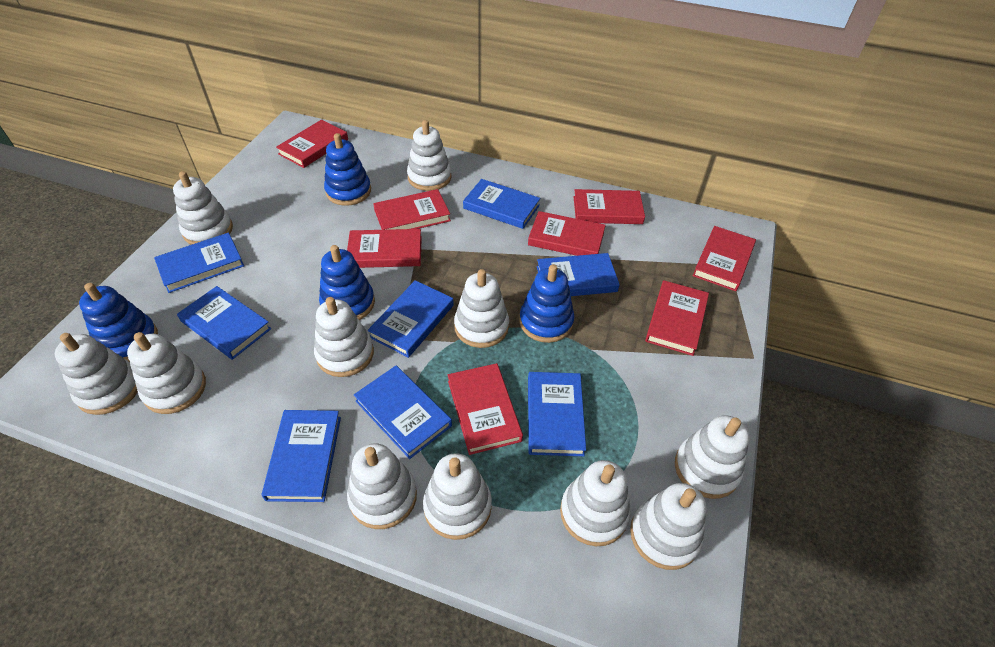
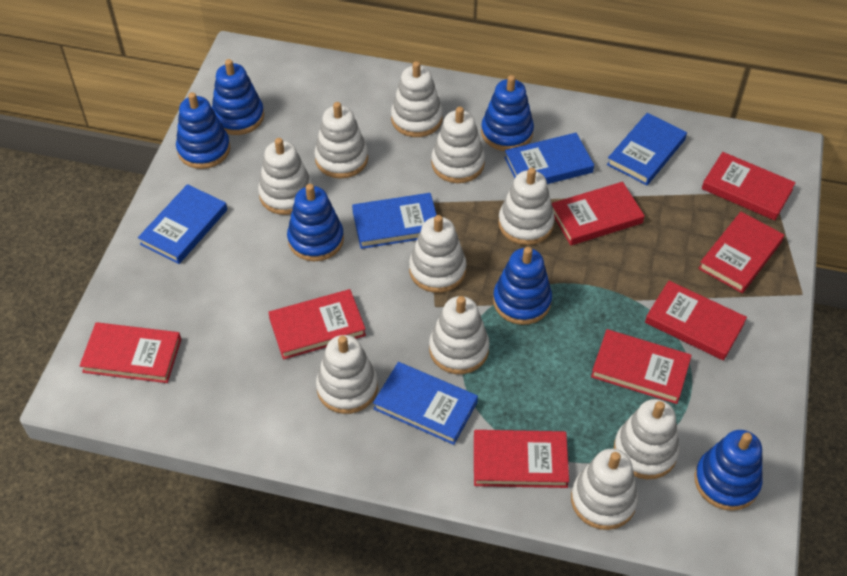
blue book: [154,233,244,293] [177,286,271,360] [262,410,341,502] [354,366,452,459] [368,280,454,358] [463,179,540,229] [528,372,586,456] [537,253,620,296] = 8 -> [138,184,227,264] [352,193,437,249] [373,362,478,445] [504,133,594,184] [607,113,687,185] = 5
blue stacking toy: [79,283,158,362] [319,245,375,320] [324,133,371,206] [519,264,575,343] = 4 -> [176,92,230,169] [212,59,264,135] [287,184,344,261] [481,75,534,151] [493,247,552,325] [695,430,763,511] = 6
white stacking toy: [55,333,138,415] [127,332,206,414] [173,171,233,245] [314,297,374,377] [347,443,417,529] [407,120,451,191] [423,453,492,540] [454,269,509,348] [560,460,631,546] [630,483,706,570] [675,415,750,499] = 11 -> [258,138,313,215] [314,102,368,179] [316,335,378,414] [391,61,443,137] [409,215,467,293] [429,296,490,374] [431,107,485,183] [498,168,555,245] [571,449,638,530] [614,399,680,479] = 10

